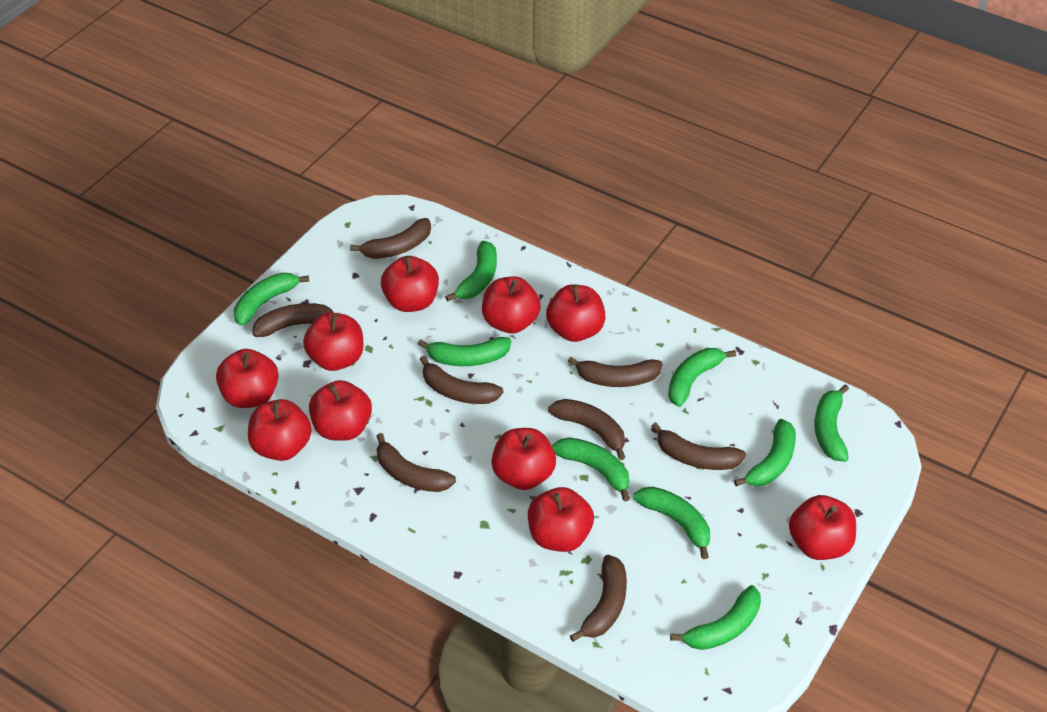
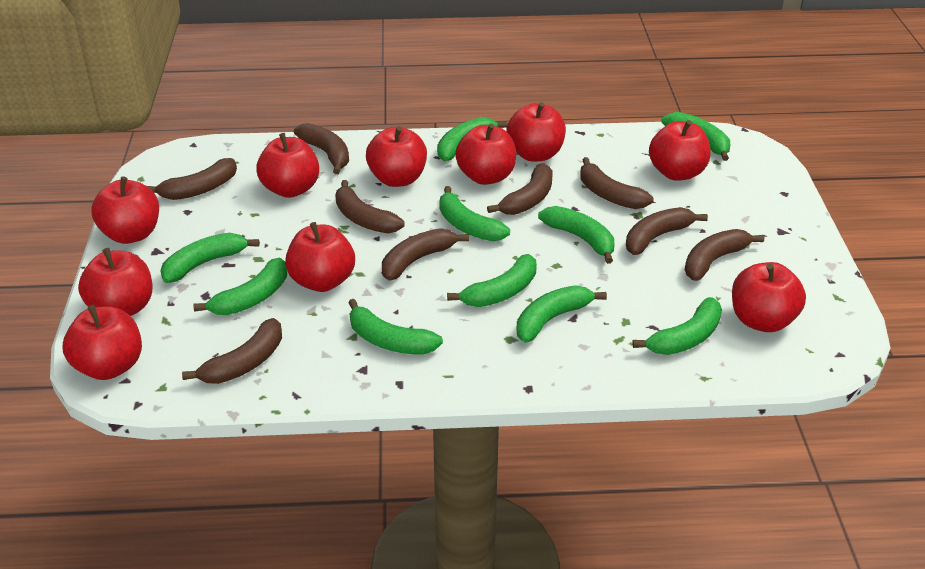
brown banana: [252,303,334,337] [350,218,431,259] [377,433,456,492] [420,356,503,404] [548,399,626,460] [568,357,663,387] [570,555,627,642] [651,422,746,470] = 8 -> [147,158,237,200] [182,318,282,384] [294,123,349,174] [335,180,404,233] [382,228,469,280] [487,163,553,215] [580,157,654,209] [626,207,708,255] [685,229,764,281] = 9
green banana: [234,273,309,326] [418,337,511,366] [445,241,497,302] [552,437,630,502] [633,486,710,559] [668,348,736,407] [670,585,761,650] [734,419,796,486] [815,384,849,462] = 9 -> [161,233,260,283] [193,258,287,315] [348,299,443,355] [437,117,507,161] [439,186,510,241] [447,254,537,307] [516,286,607,343] [538,206,614,264] [632,297,722,355] [661,112,730,161] = 10

